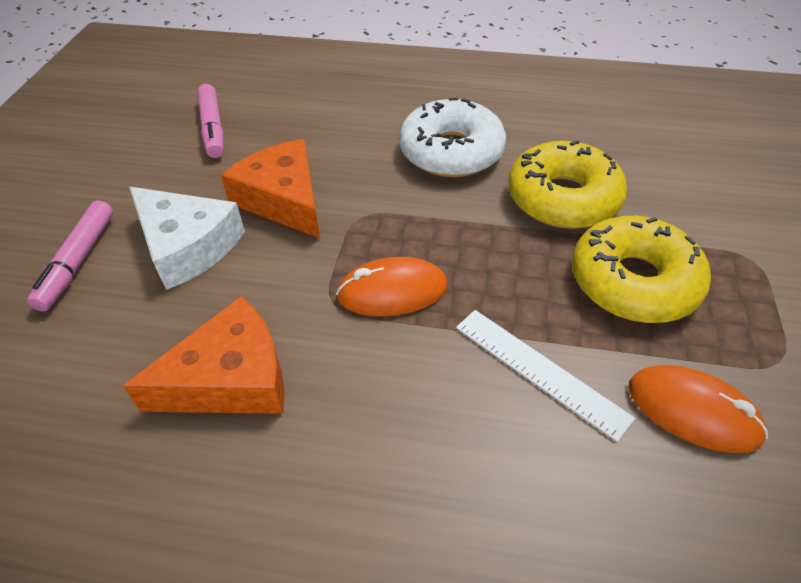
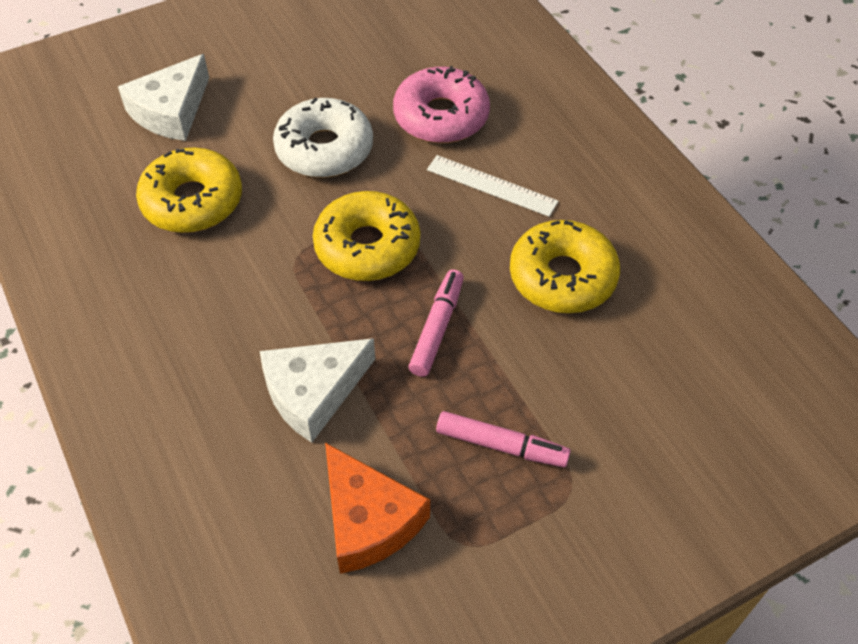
orange cheese: [123,296,285,414] [221,139,320,238] = 2 -> [325,443,430,574] = 1
orange mouse: [336,257,448,317] [628,365,768,453] = 2 -> none = 0
pink donut: none = 0 -> [393,66,490,143] = 1
white cheese: [129,187,245,290] = 1 -> [118,54,209,141] [260,338,375,443] = 2
yellow donut: [508,140,627,229] [572,216,711,323] = 2 -> [136,148,242,233] [313,191,420,281] [510,220,620,313] = 3

